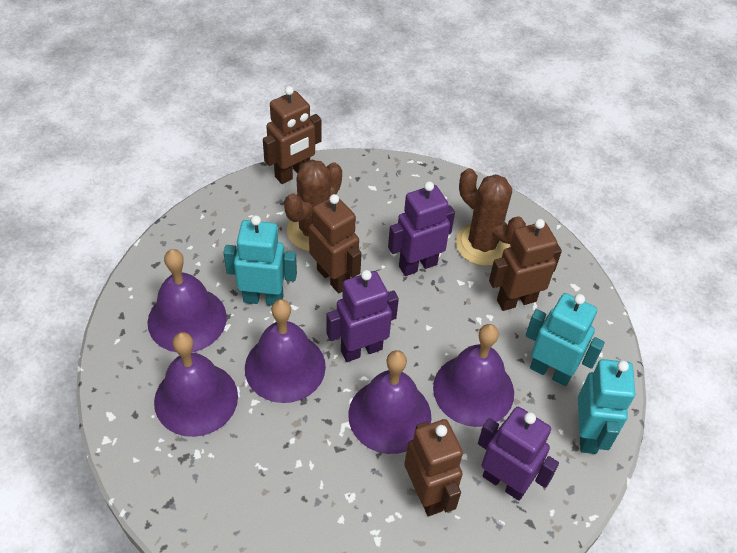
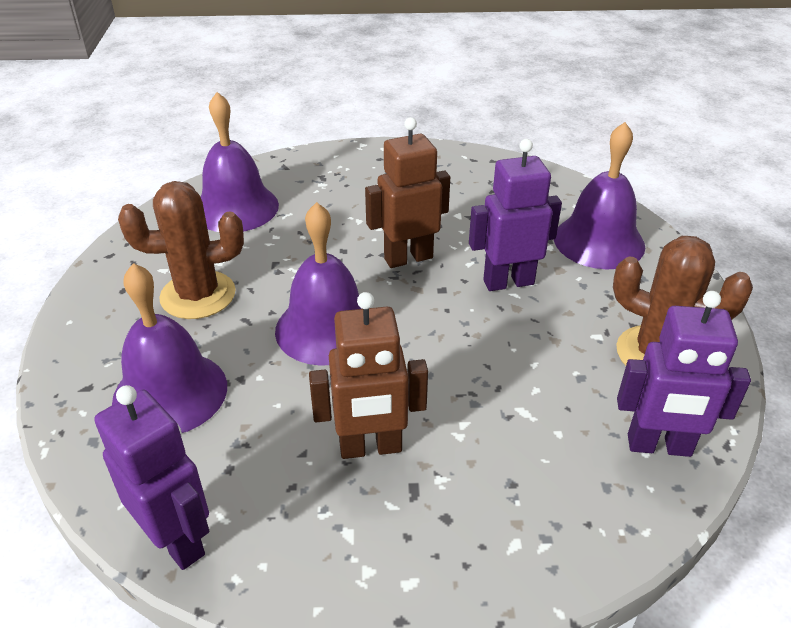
brown robot: [263,86,322,184] [309,194,362,293] [405,419,463,516] [489,219,562,311] = 4 -> [309,292,428,459] [365,117,450,268] = 2
purple bell: [147,249,227,352] [154,332,238,437] [245,299,326,403] [348,350,431,454] [433,324,514,427] = 5 -> [112,263,227,433] [200,92,279,232] [275,202,362,366] [554,122,645,269] = 4
turquoise robot: [223,215,297,306] [526,293,605,386] [578,359,635,454] = 3 -> none = 0

